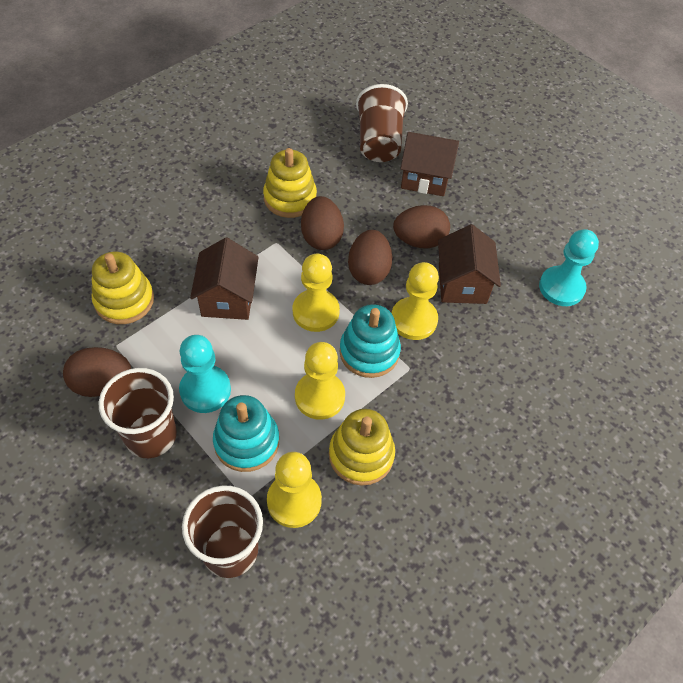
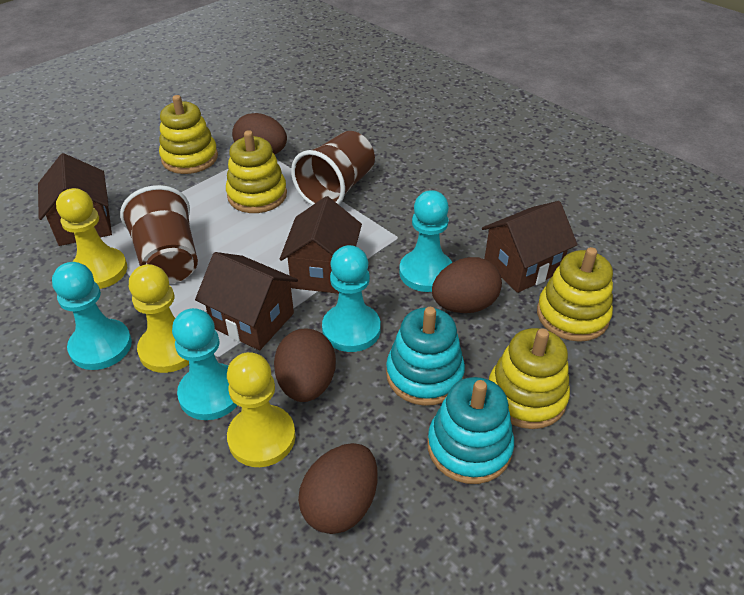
brown cup: [99,368,177,458] [182,485,263,578] [356,84,408,162] = 3 -> [120,185,198,284] [291,131,375,205] = 2
brown house: [190,238,259,320] [400,132,459,196] [438,224,501,304] = 3 -> [38,153,112,246] [195,252,298,351] [280,196,362,294] [482,201,578,293] = 4
turquoise pawn: [179,335,231,413] [539,229,599,306] = 2 -> [52,262,132,370] [172,308,238,420] [322,245,381,352] [399,190,452,292] = 4
yellow pawn: [267,452,322,528] [293,253,340,332] [295,342,345,420] [392,262,439,340] = 4 -> [56,188,127,289] [129,264,189,373] [227,352,296,467] = 3
yellow stacking toy: [92,251,154,324] [263,148,317,218] [329,409,395,485] = 3 -> [159,95,218,174] [226,130,287,213] [489,328,570,429] [537,247,613,342] = 4

